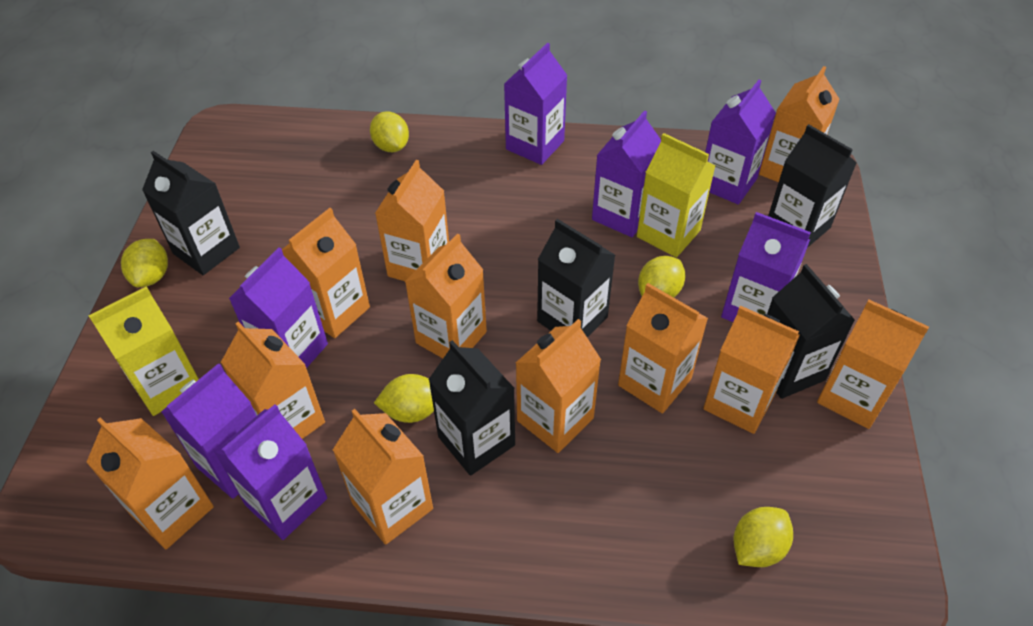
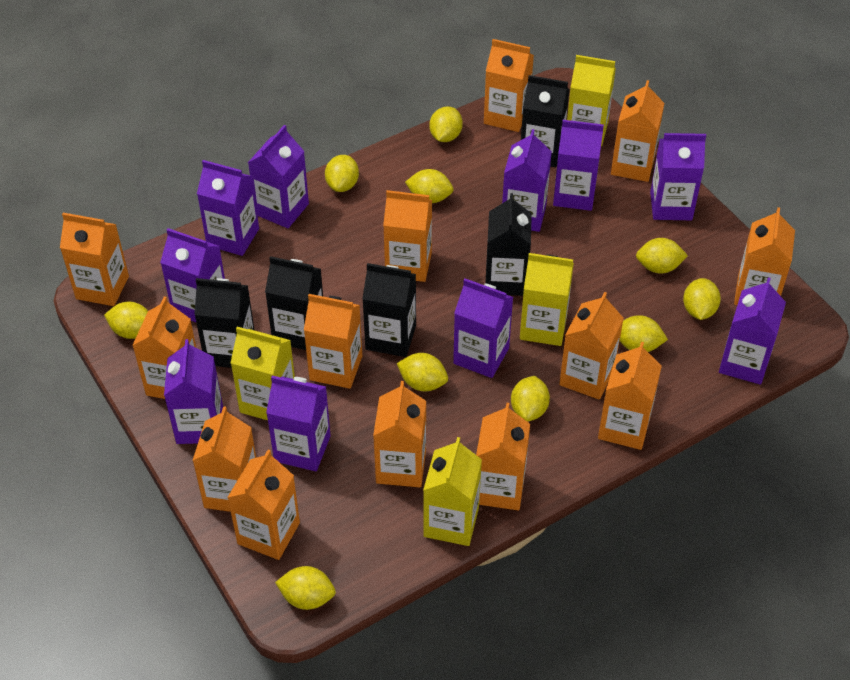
orange carton: [86,418,214,549] [221,321,325,439] [282,208,370,338] [333,409,433,545] [375,160,449,281] [405,233,487,358] [516,319,601,453] [618,283,708,413] [703,305,800,434] [759,66,840,182] [817,300,929,429] = 11 -> [60,213,129,306] [132,296,196,399] [192,406,256,512] [227,450,300,560] [304,294,362,389] [373,381,426,487] [383,190,432,282] [476,403,530,510] [484,39,534,132] [559,292,624,400] [598,342,662,450] [611,80,664,182] [734,207,795,305] = 13
purple carton: [161,363,257,499] [214,404,327,540] [229,247,328,368] [504,43,568,165] [592,110,661,237] [705,80,776,205] [721,212,811,322] = 7 -> [160,228,225,322] [164,339,223,444] [197,160,259,256] [248,125,309,228] [266,376,331,471] [453,279,513,378] [502,129,552,232] [553,120,604,211] [650,133,706,220] [719,277,786,385] = 10
yellow carton: [89,286,199,416] [637,133,716,258] = 2 -> [231,327,295,420] [423,437,482,546] [520,253,574,346] [567,55,616,147] = 4
yellow lemon: [121,239,168,287] [370,111,409,152] [374,374,434,423] [638,256,686,298] [734,507,793,567] = 5 -> [104,302,148,339] [275,566,336,610] [325,155,359,192] [397,353,448,391] [405,169,453,203] [429,106,463,142] [511,376,550,422] [620,315,668,352] [636,238,688,274] [683,278,721,320] = 10

